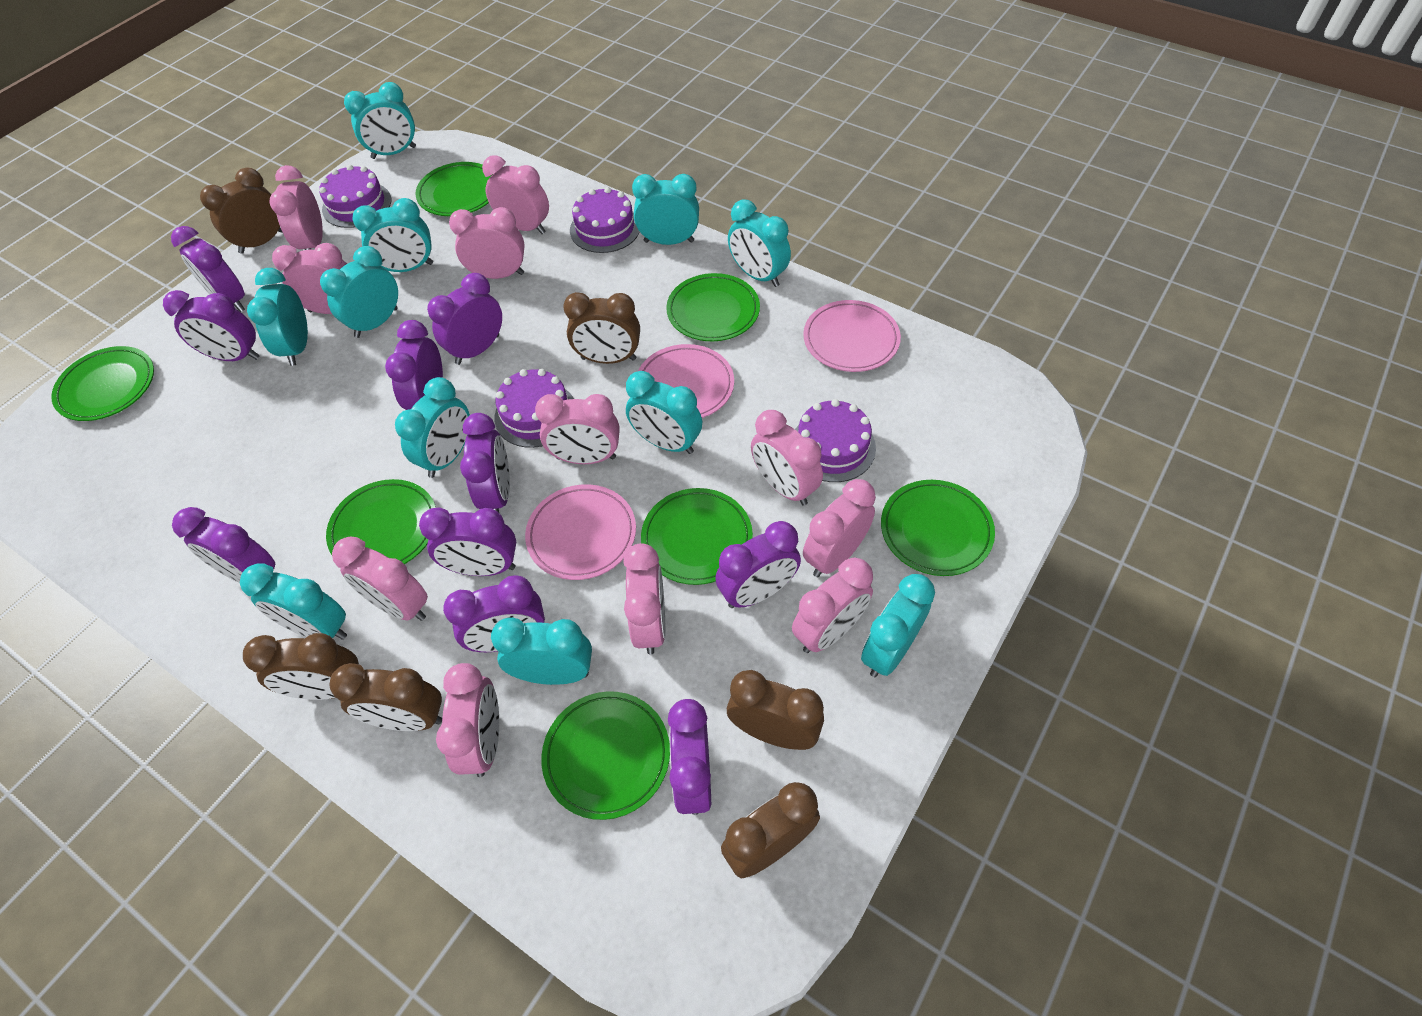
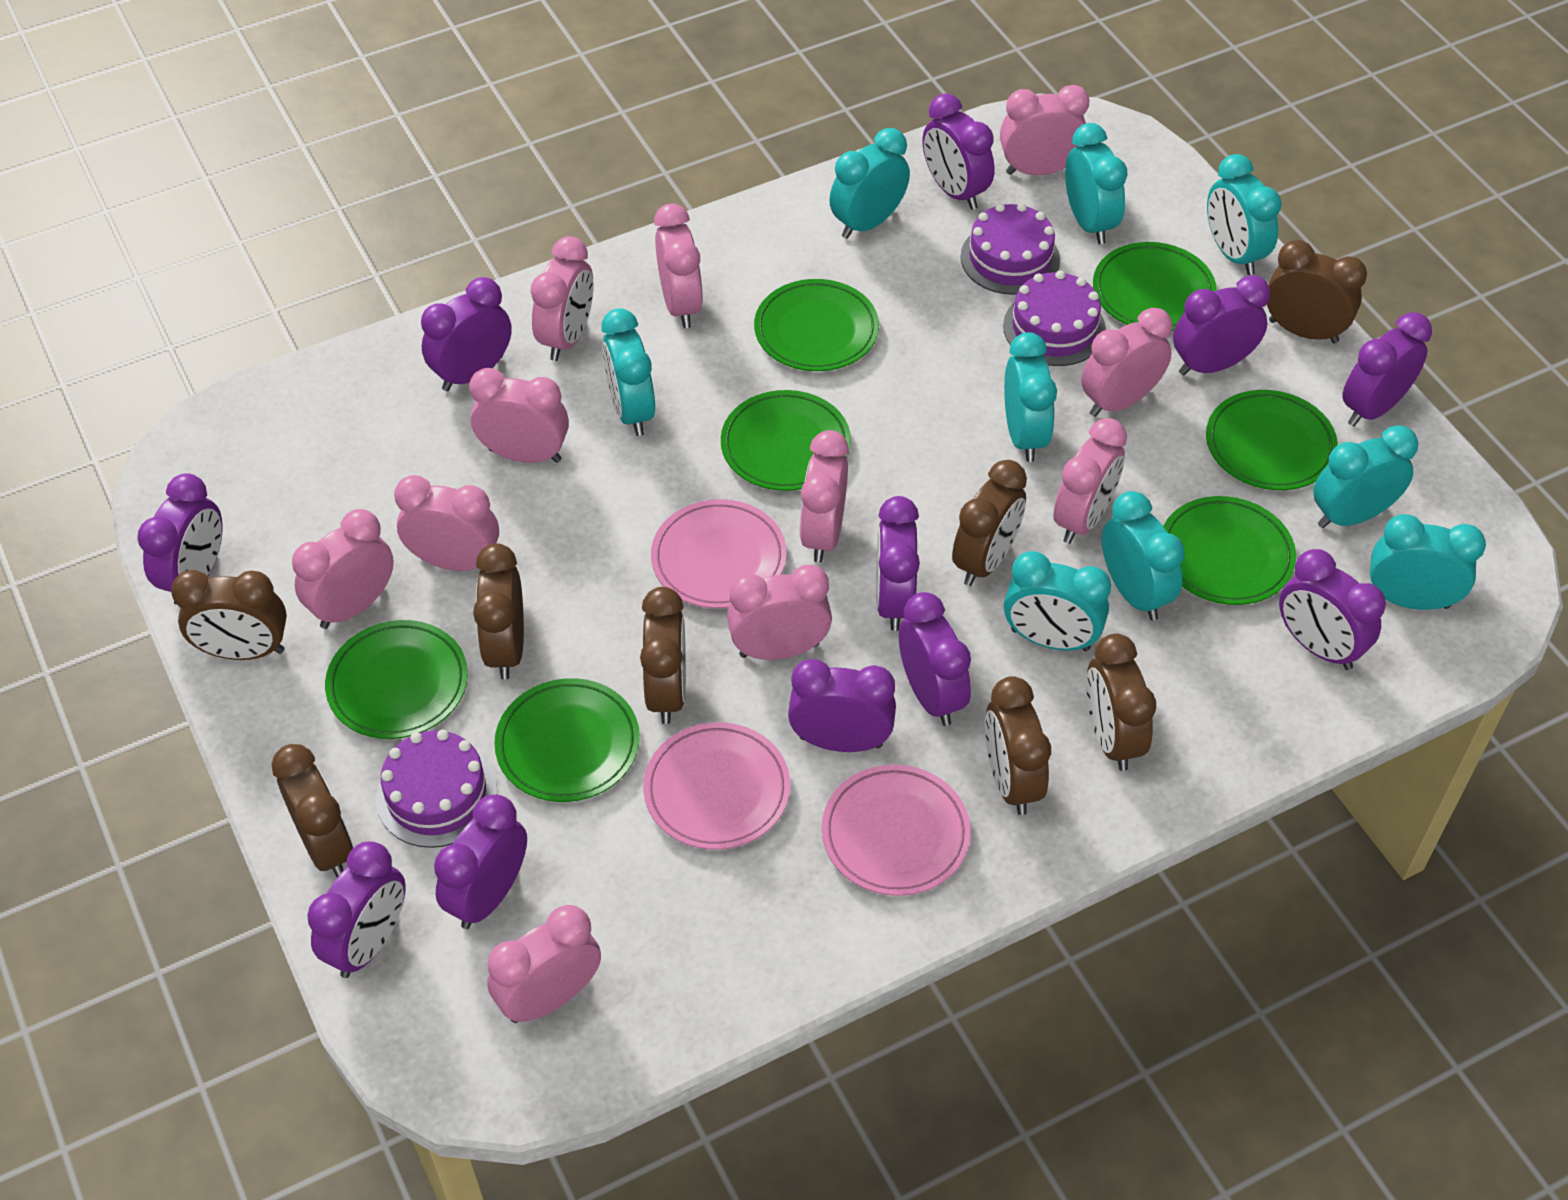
brown clock: [200,167,283,254] [243,633,359,700] [329,663,442,731] [563,292,640,364] [721,782,820,878] [727,670,824,750] = 6 -> [171,570,287,660] [272,744,353,878] [473,543,524,680] [640,587,686,724] [952,460,1027,586] [985,676,1051,815] [1086,633,1156,771] [1267,240,1367,343] = 8
purple cake: [319,165,391,228] [495,369,574,448] [570,187,640,253] [795,399,876,482] = 4 -> [376,730,497,848] [960,203,1060,295] [1003,271,1106,366] = 3
purple clock: [163,290,260,361] [171,226,245,312] [172,507,275,583] [385,320,443,410] [419,507,516,576] [427,273,502,365] [443,575,545,652] [460,413,510,513] [668,699,711,815] [715,521,801,608] = 10 -> [137,473,223,605] [307,841,406,978] [421,277,512,391] [434,795,527,929] [788,659,896,752] [876,496,920,631] [899,592,971,726] [923,94,995,210] [1173,275,1270,375] [1279,549,1386,670] [1342,312,1432,426] = 11
turquoise clock: [240,563,347,640] [247,268,308,366] [320,246,398,338] [344,82,416,159] [352,198,433,272] [395,377,470,478] [491,617,592,685] [626,371,702,454] [632,174,699,245] [728,199,791,287] [861,574,935,677] = 11 -> [601,308,655,436] [829,128,910,239] [1004,332,1057,462] [1004,551,1111,651] [1065,123,1128,244] [1102,491,1185,621] [1207,154,1282,275] [1313,425,1418,528] [1370,514,1486,610] = 9

